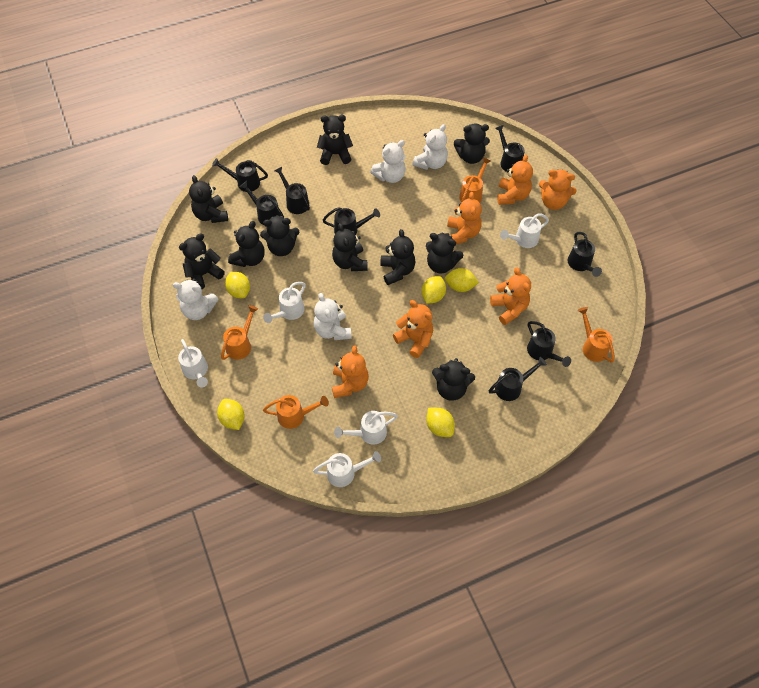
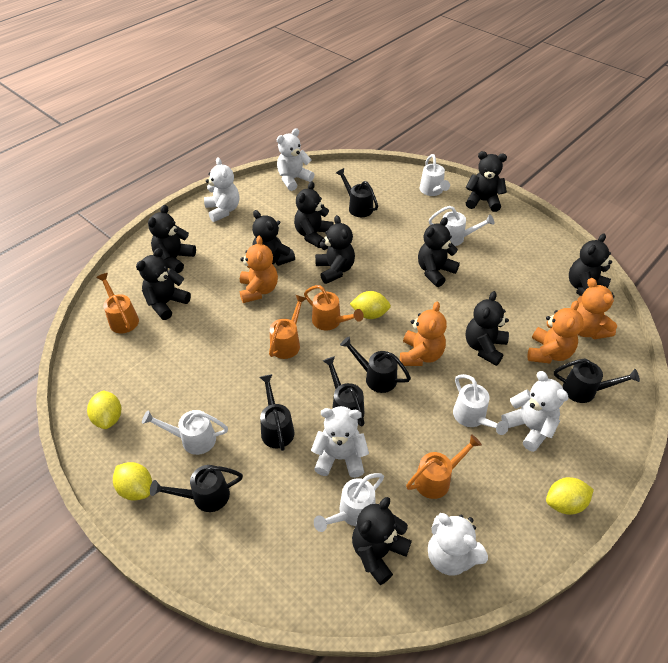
black watering can: [212,158,268,192] [239,181,284,224] [274,167,310,214] [322,207,380,235] [489,357,547,401] [495,125,525,172] [527,321,571,367] [568,232,602,277] = 8 -> [150,465,243,512] [260,374,294,451] [323,356,365,426] [336,168,378,217] [340,336,411,393] [554,358,640,403] = 6
orange teddy bear: [332,346,369,398] [393,300,433,358] [447,192,482,244] [490,267,531,325] [497,154,533,205] [539,169,577,210] = 6 -> [240,236,278,303] [400,301,447,366] [527,300,584,363] [576,278,617,339] = 4
white teddy bear: [173,279,219,320] [314,293,352,340] [370,140,406,183] [412,124,448,170] = 4 -> [204,158,239,222] [277,128,315,191] [311,406,369,478] [428,513,488,576] [501,371,569,452] = 5
yellow lemon: [217,399,245,430] [225,272,250,298] [422,276,446,304] [426,408,455,437] [445,268,479,292] = 5 -> [87,390,121,429] [113,462,152,500] [350,291,391,319] [546,477,594,515] = 4

